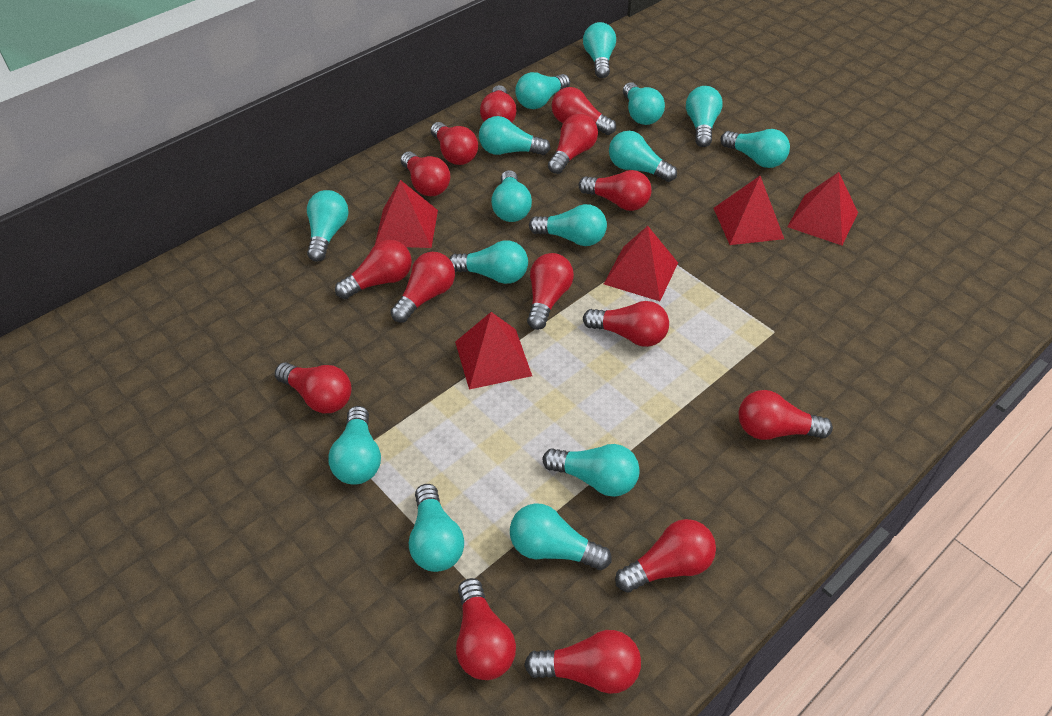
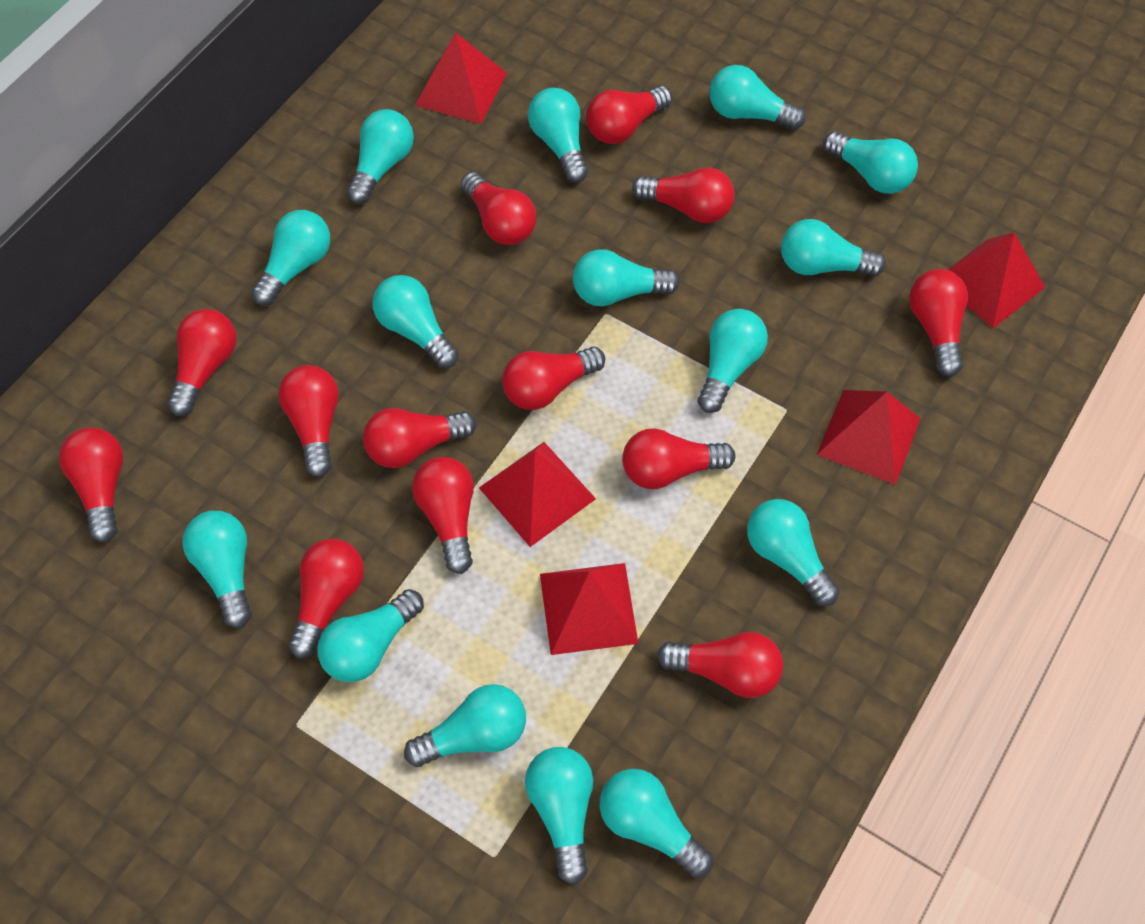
red light bulb: [275,362,352,413] [335,240,412,299] [390,252,455,323] [401,151,450,196] [431,122,478,165] [456,578,516,680] [480,85,517,123] [524,630,641,694] [527,253,574,330] [548,114,598,174] [551,87,616,135] [579,170,652,211] [583,301,669,347] [615,519,716,593] [739,390,833,440] = 15 -> [59,427,123,542] [167,309,236,416] [278,365,339,477] [289,539,364,659] [363,408,476,468] [412,457,474,574] [461,172,536,245] [502,347,605,410] [586,86,672,144] [622,429,736,489] [632,167,735,223] [657,632,783,698] [909,269,968,377] = 13

